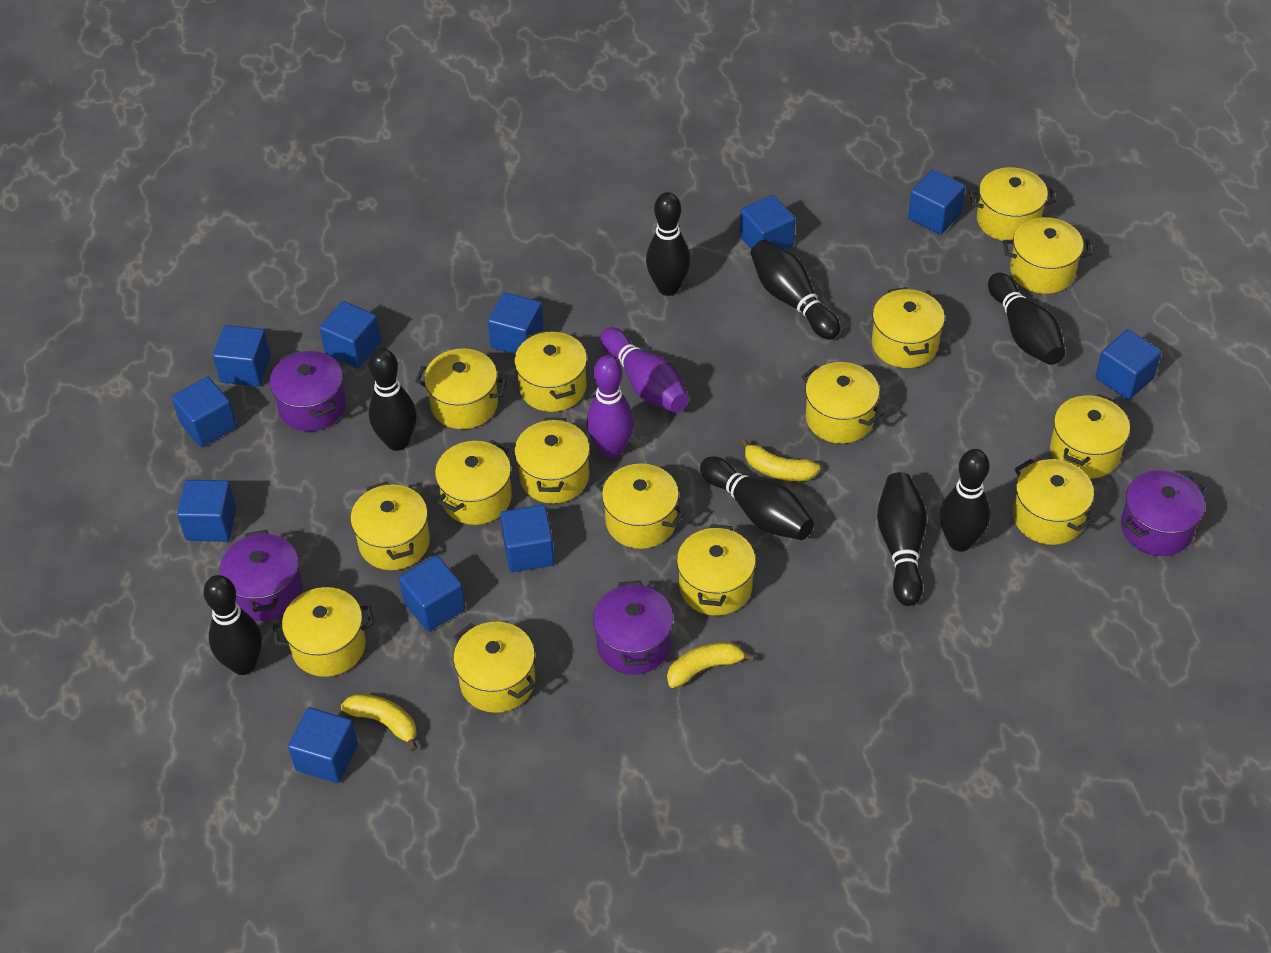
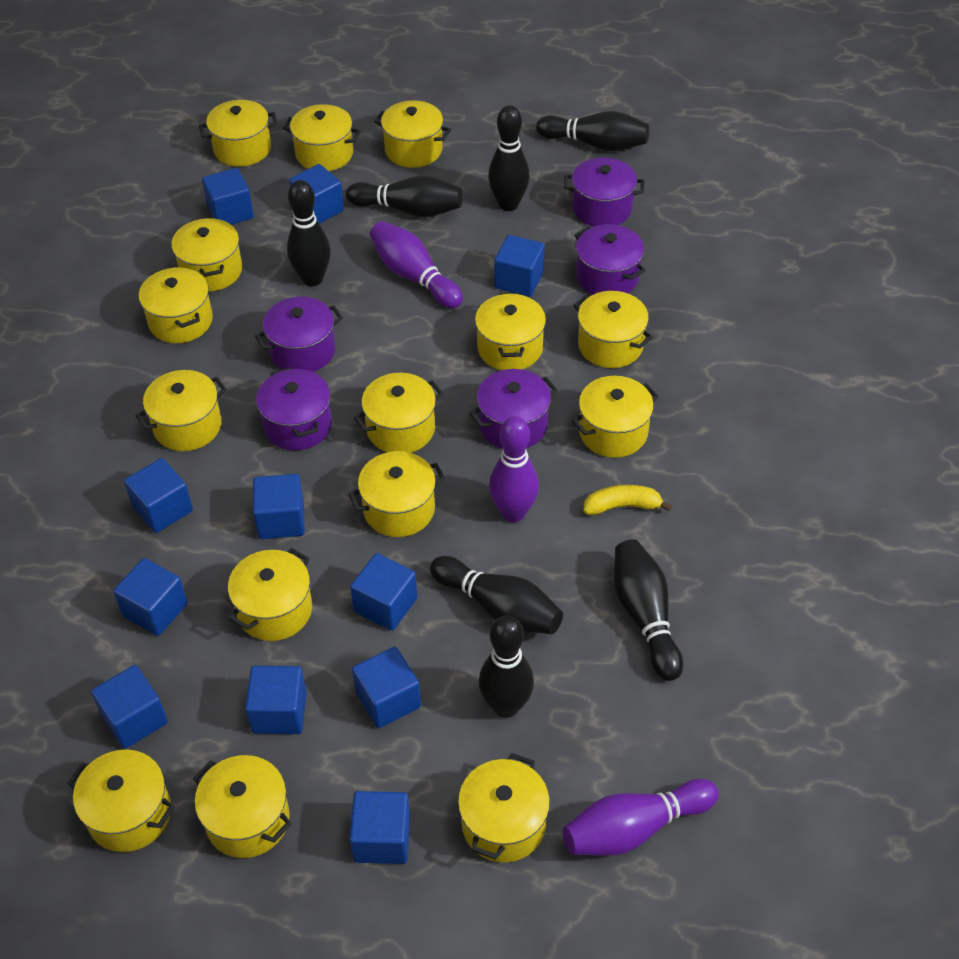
black bowling pin: [204,575,262,675] [369,348,417,451] [646,192,691,296] [700,456,814,540] [750,240,840,340] [877,472,927,606] [940,449,990,551] [988,273,1065,365] = 8 -> [287,180,331,286] [346,175,463,217] [430,556,563,634] [479,615,534,718] [488,105,530,211] [536,111,649,152] [614,540,683,681] = 7
purple bowling pin: [587,355,634,458] [600,327,689,413] = 2 -> [370,221,463,308] [489,416,539,522] [563,779,719,856] = 3
purple pot: [220,530,303,621] [270,350,346,431] [593,581,673,675] [1121,470,1205,556] = 4 -> [255,297,343,372] [256,367,332,450] [469,369,558,449] [564,157,645,226] [575,224,646,295] = 5
yellow banana: [341,694,417,751] [667,642,755,688] [740,438,820,481] = 3 -> [583,485,672,515] = 1

